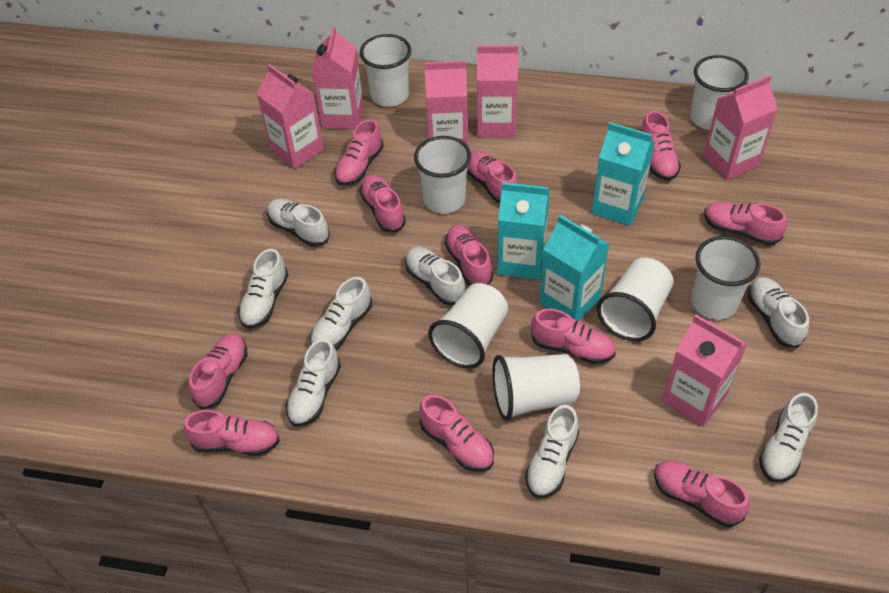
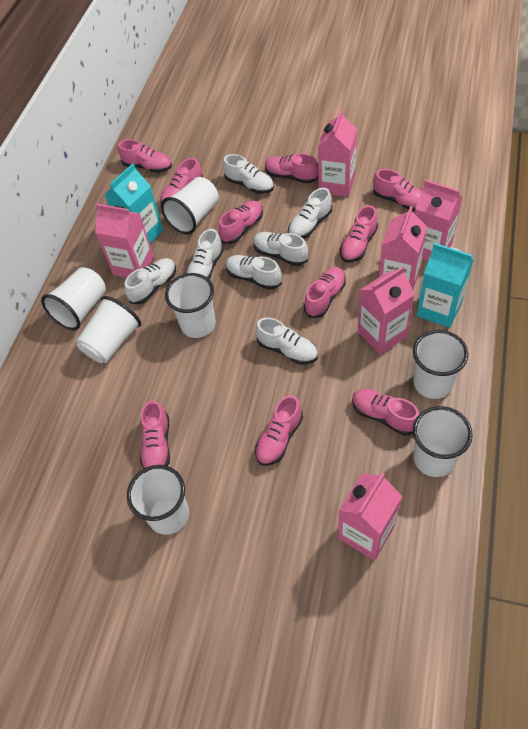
pink shoe: [184,410,280,456] [189,334,247,409] [334,119,384,186] [360,174,406,232] [419,395,494,472] [445,225,493,286] [467,150,518,203] [531,309,616,364] [641,111,681,181] [654,461,750,527] [704,202,787,245] = 11 -> [118,139,172,173] [140,401,170,469] [160,158,203,203] [218,201,263,244] [255,395,303,466] [265,153,318,184] [304,267,346,318] [340,205,378,263] [352,389,420,435] [373,169,422,211] = 10
turquoise carton: [497,182,550,280] [539,215,609,321] [592,122,655,226] = 3 -> [105,163,163,243] [417,243,474,328] = 2
white shoe: [238,249,288,329] [267,198,330,247] [286,339,341,426] [310,277,372,349] [405,247,466,305] [525,405,579,498] [748,277,809,348] [759,393,818,482] = 8 -> [124,258,176,304] [185,229,224,280] [223,154,274,194] [226,255,282,290] [253,232,308,266] [255,318,318,364] [288,188,332,239] = 7

